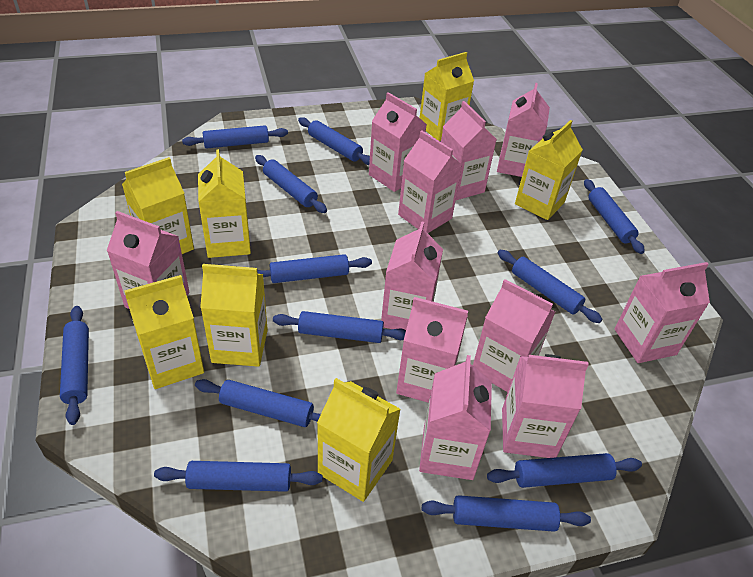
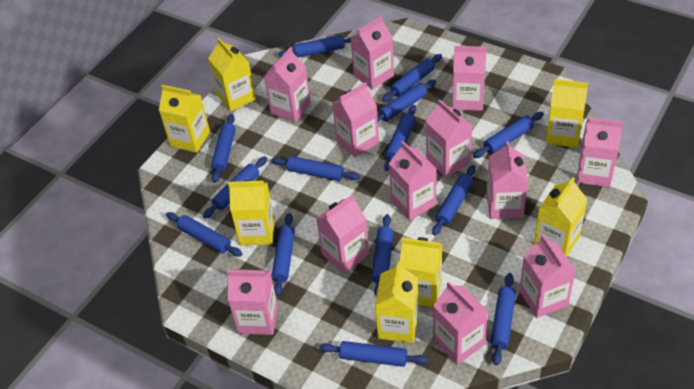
blue rolling pin: [60,306,89,425] [154,461,323,492] [182,125,288,149] [195,379,321,427] [255,155,327,213] [257,254,372,283] [273,311,406,343] [298,117,370,165] [422,495,591,532] [487,453,642,488] [498,250,603,323] [584,179,645,254] = 12 -> [166,212,242,257] [203,156,267,219] [211,114,236,183] [271,156,360,181] [272,213,295,296] [278,35,351,57] [320,341,428,367] [372,214,394,296] [377,80,436,122] [382,54,442,102] [384,105,416,171] [432,165,476,235] [473,112,544,158] [490,273,516,365] = 14
pink carton: [106,211,189,309] [369,92,427,192] [381,221,443,330] [396,297,468,403] [398,130,462,233] [419,355,492,480] [441,101,497,200] [473,279,555,392] [497,83,550,177] [502,354,589,458] [615,262,710,363] = 11 -> [227,269,278,335] [264,47,311,122] [316,194,369,274] [332,82,379,157] [351,16,394,89] [389,141,437,220] [426,99,472,177] [433,282,488,365] [452,46,487,111] [487,141,528,219] [519,235,576,318] [577,118,623,187] = 12

